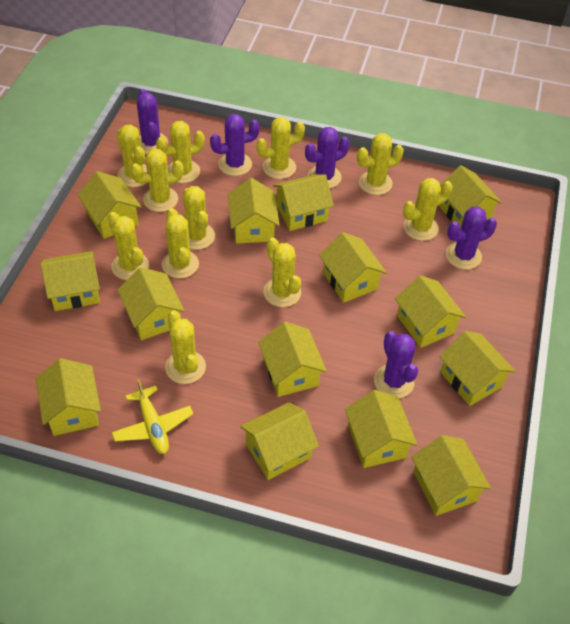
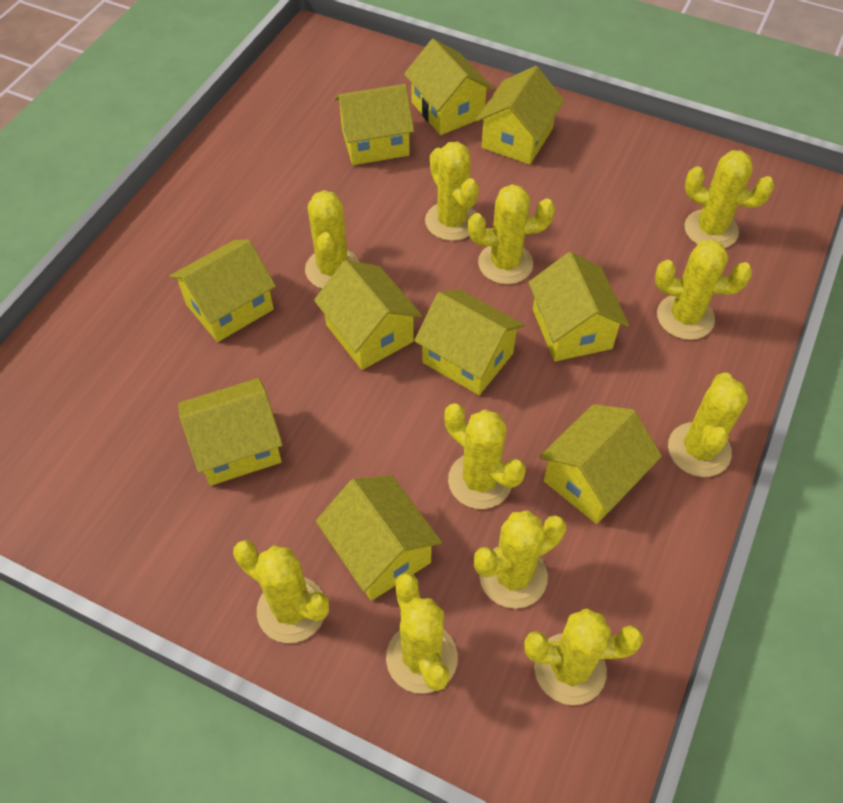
purple cactus: [137,89,168,154] [210,114,260,176] [305,127,350,188] [374,331,418,398] [446,206,497,270] = 5 -> none = 0
yellow house: [36,358,101,436] [41,251,100,311] [78,171,141,239] [118,267,184,340] [228,178,280,244] [240,402,319,480] [258,322,327,397] [273,174,334,231] [319,232,387,303] [345,390,417,468] [395,275,466,348] [412,435,491,516] [438,165,502,229] [439,331,515,406] = 14 -> [170,239,276,342] [178,378,283,486] [314,260,422,370] [316,475,442,601] [335,84,414,165] [404,39,494,135] [414,289,525,395] [476,66,564,165] [528,252,629,361] [539,404,662,524] = 10
yellow plane: [112,379,193,454] = 1 -> none = 0

